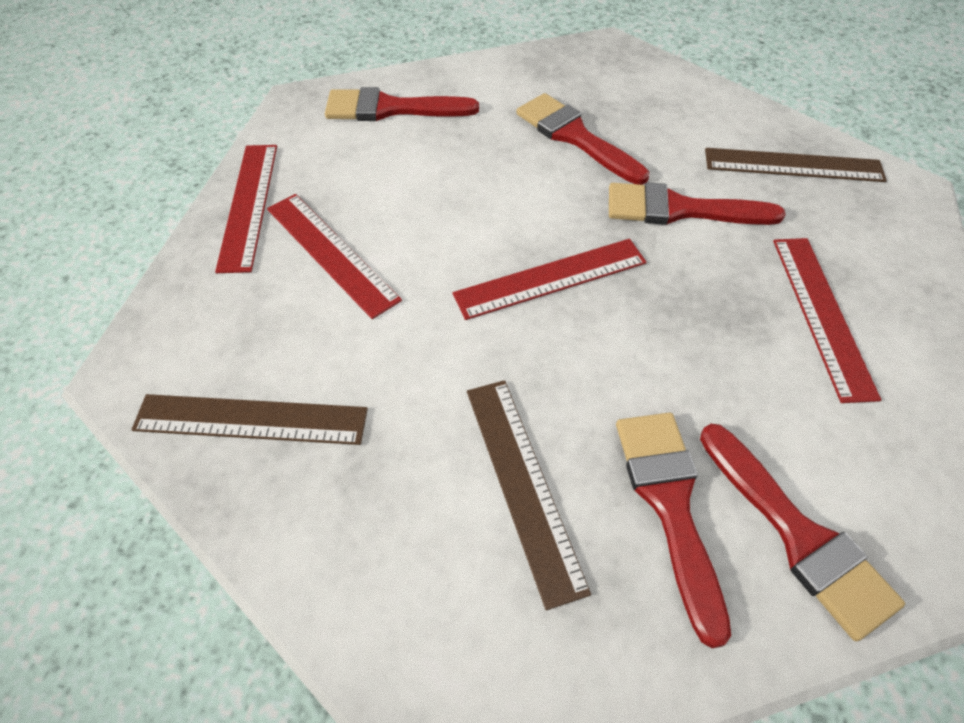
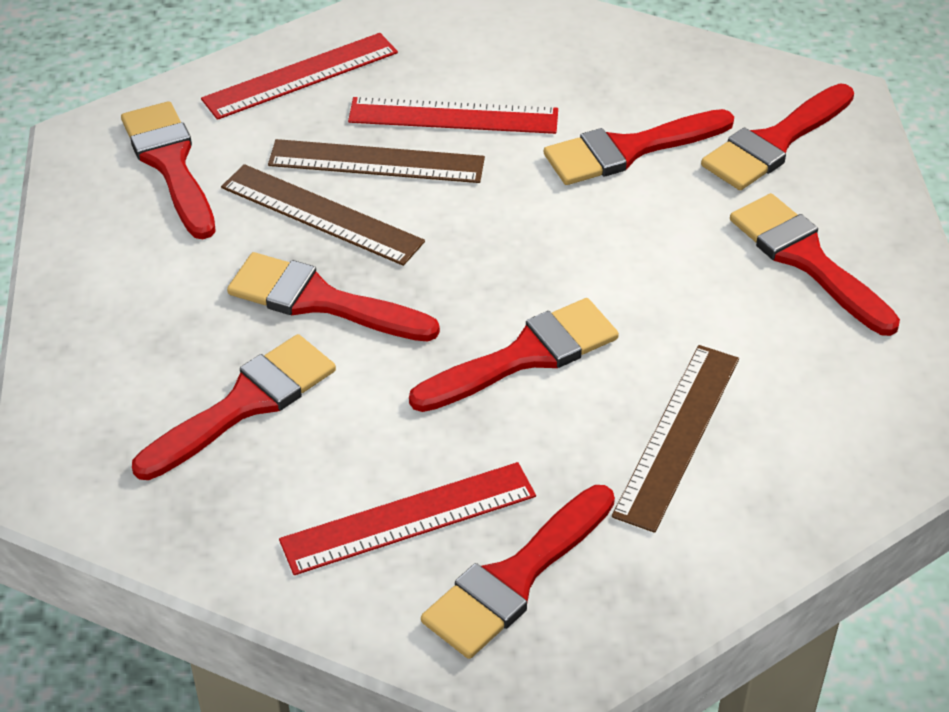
red brush: [325,87,479,121] [516,93,649,185] [609,182,786,225] [616,413,731,648] [700,424,905,641] = 5 -> [121,101,216,239] [132,334,336,480] [227,252,440,342] [409,298,619,412] [421,485,615,659] [544,109,734,185] [701,84,854,190] [730,193,900,336] = 8
red ruler: [215,145,277,273] [267,194,402,319] [452,239,647,320] [773,238,882,403] = 4 -> [201,33,398,120] [279,462,536,575] [348,97,558,134] = 3

